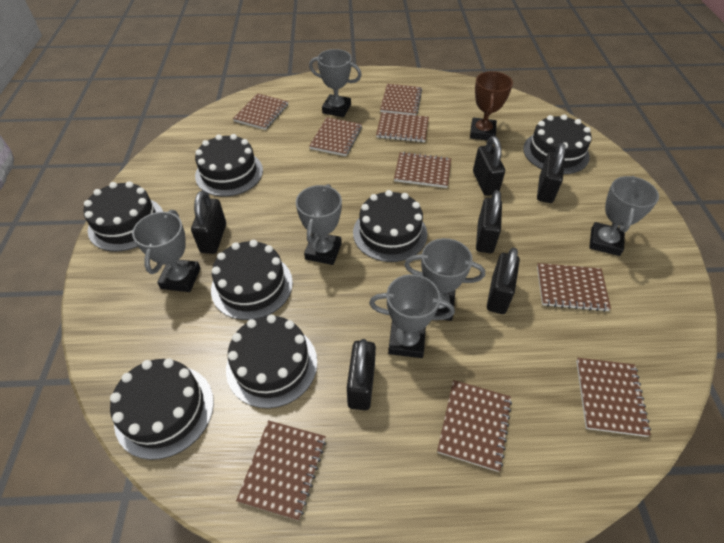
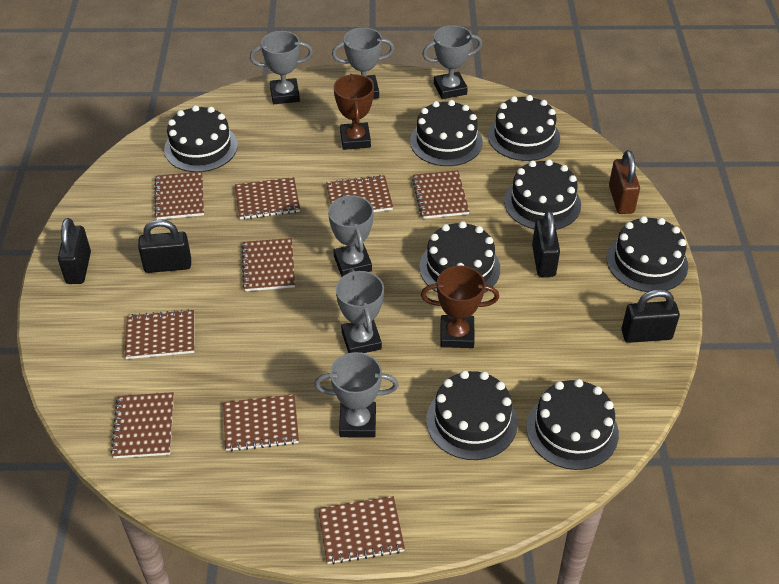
black cake: [84,181,163,252] [110,358,214,460] [195,134,263,197] [211,240,293,320] [226,314,317,408] [353,190,427,262] [523,115,592,174] = 7 -> [164,105,238,172] [410,100,483,166] [419,221,500,293] [426,370,518,460] [488,95,560,161] [504,159,581,230] [526,379,619,470] [607,216,688,292] = 8
black padlock: [191,190,226,254] [347,339,376,410] [473,136,505,196] [476,190,502,253] [487,248,520,314] [537,143,566,203] = 6 -> [58,218,91,284] [138,219,191,273] [532,211,560,277] [621,289,680,343] = 4
brown padlock: none = 0 -> [609,150,640,214] = 1
brown trophy: [470,71,513,141] = 1 -> [334,74,374,150] [421,265,499,348] = 2

